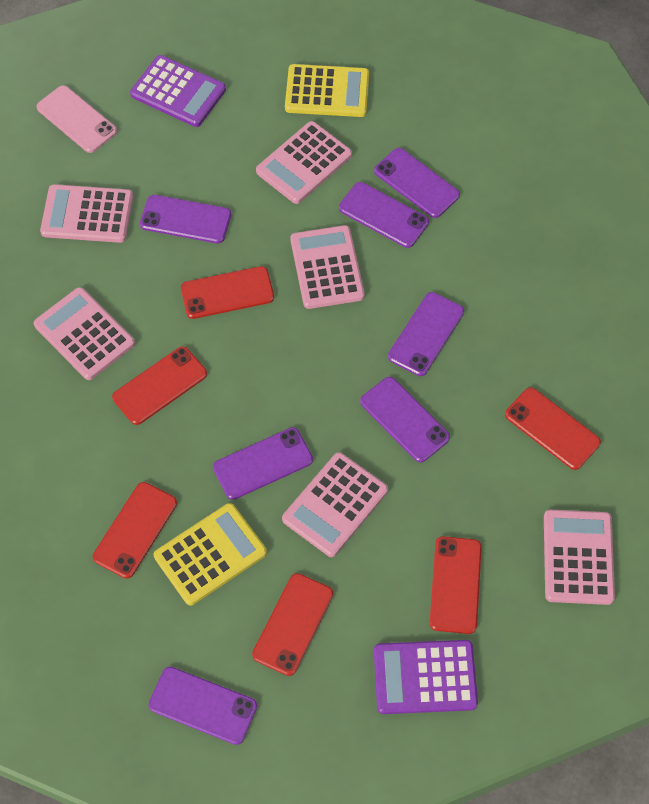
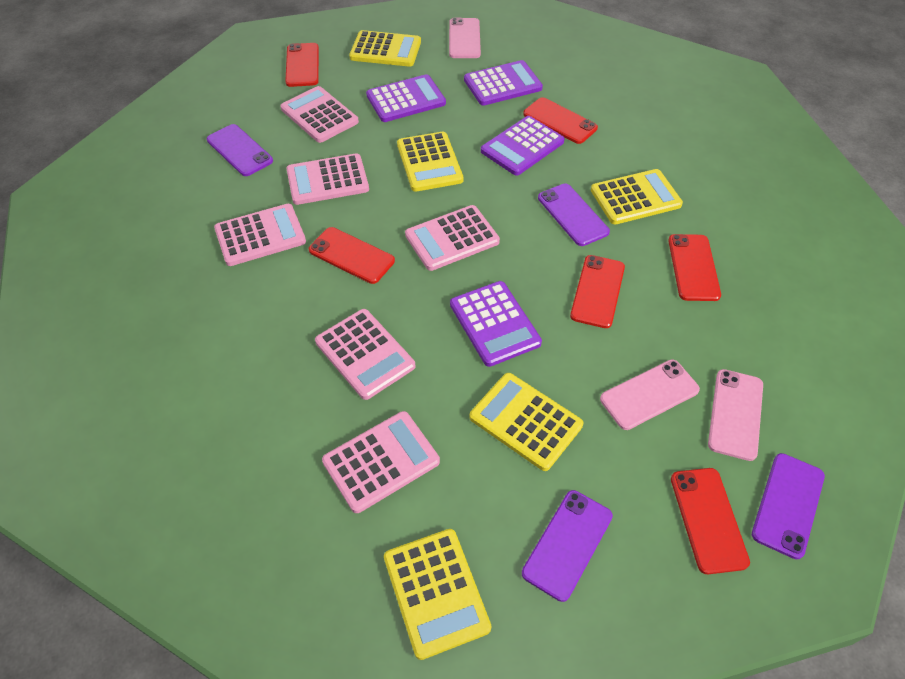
pink phone: [37,85,117,153] = 1 -> [449,18,481,58] [600,359,700,430] [708,369,763,461] = 3
purple calculator: [130,55,226,127] [374,640,478,714] = 2 -> [366,74,446,122] [450,281,542,367] [464,60,543,106] [481,116,565,176] = 4
purple phone: [140,195,232,243] [149,667,257,745] [213,427,313,500] [339,182,429,248] [360,377,450,462] [374,148,460,218] [388,292,464,376] = 7 -> [207,124,273,176] [522,490,613,602] [538,184,610,246] [752,453,825,559] = 4
yellow calculator: [154,503,267,605] [285,64,369,117] = 2 -> [349,30,421,67] [384,529,491,660] [397,132,463,192] [469,373,583,471] [591,169,683,224] = 5

